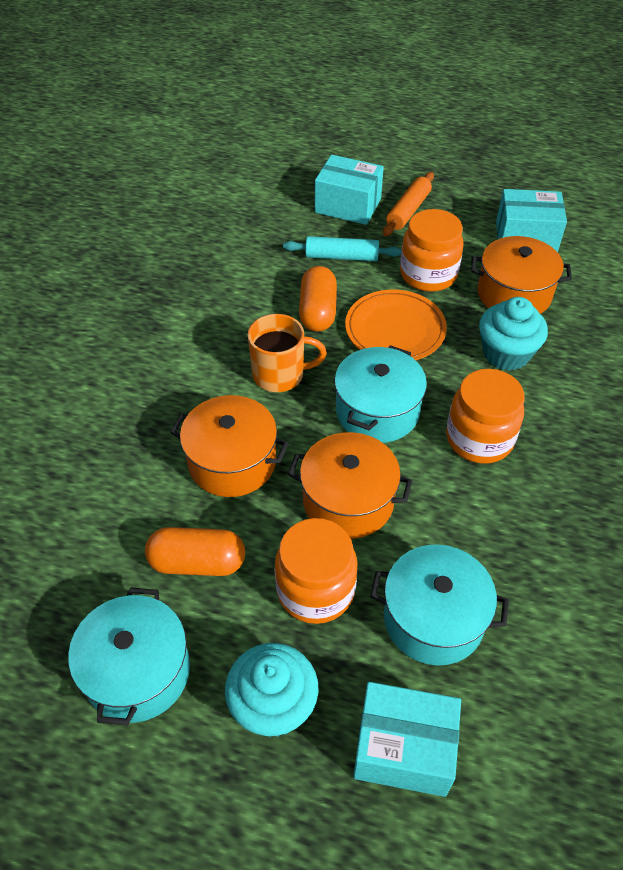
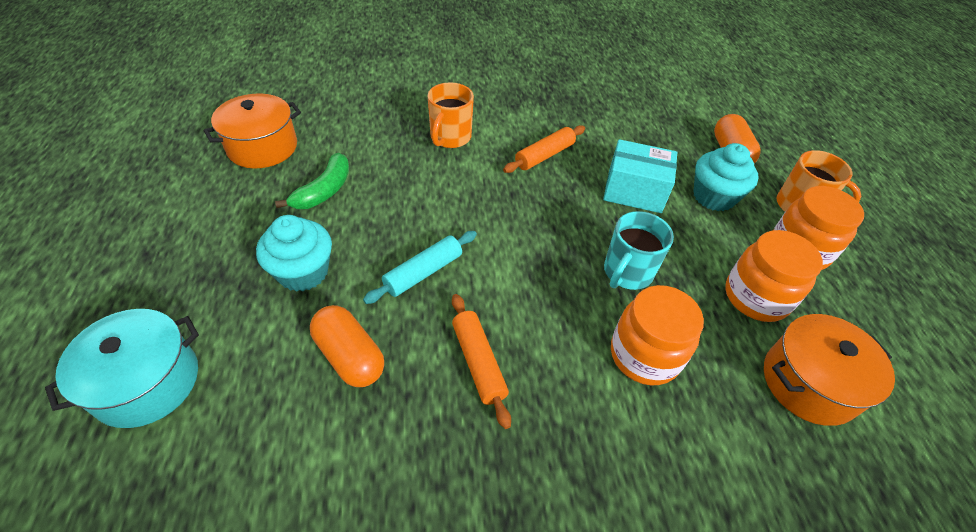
green banana: none = 0 -> [275,153,349,209] = 1
orange mug: [248,314,327,392] = 1 -> [428,82,474,148] [776,150,861,212] = 2
orange plate: [345,290,447,360] = 1 -> none = 0
orange pot: [170,395,289,497] [288,432,412,539] [471,236,572,314] = 3 -> [204,93,301,168] [764,314,895,426] = 2
orange rolling pin: [383,172,434,236] = 1 -> [452,294,511,429] [503,125,585,173] = 2
turquoise box: [315,155,384,225] [353,682,461,797] [496,189,567,252] = 3 -> [603,139,677,213] = 1
turquoise mug: none = 0 -> [604,211,674,290] = 1
turquoise pot: [68,587,190,725] [334,345,427,443] [370,544,509,665] = 3 -> [45,309,199,428] = 1

